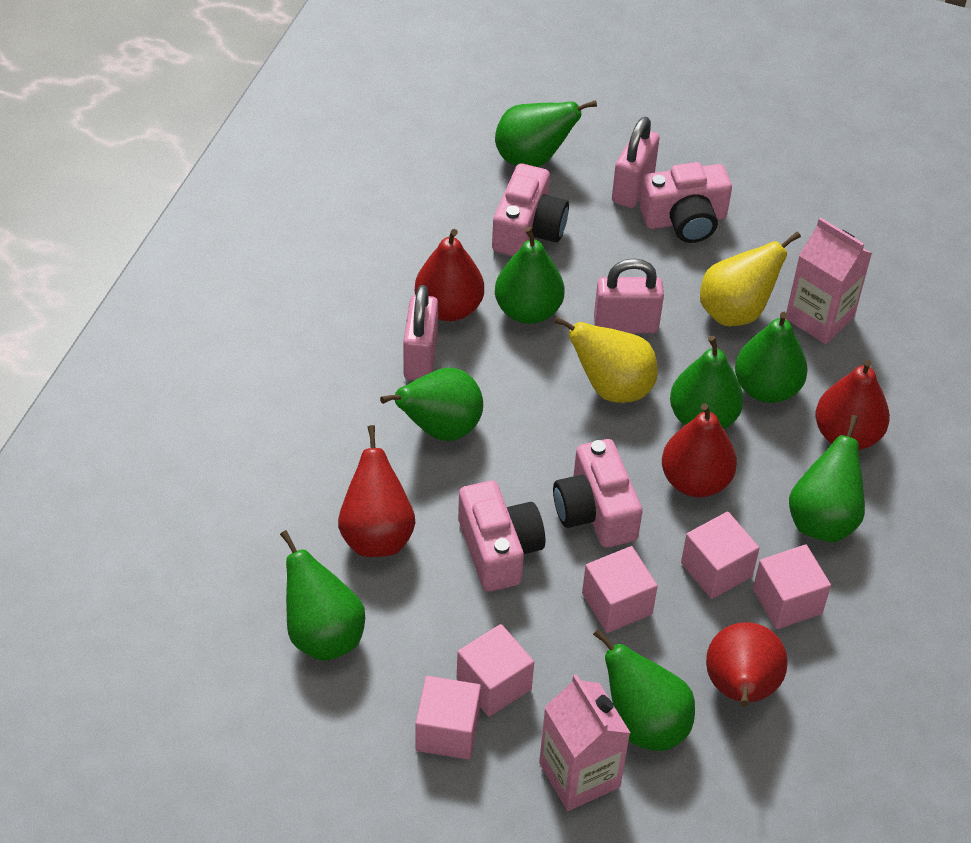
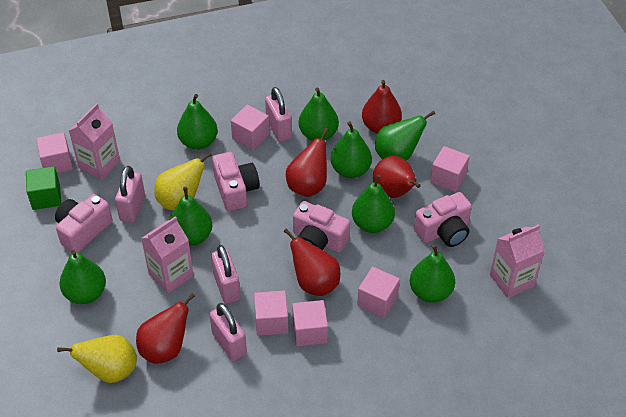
green cube: none = 0 -> [26,166,61,210] = 1
pink carton: [539,674,630,811] [786,217,872,344] = 2 -> [69,103,120,180] [141,216,194,294] [490,225,545,298] = 3
pink cube: [415,676,481,760] [457,624,534,717] [582,546,658,633] [681,512,760,599] [753,545,831,629] = 5 -> [36,132,73,173] [231,105,270,150] [254,291,288,336] [292,300,328,346] [357,267,400,318] [430,146,470,192] = 6
pink padlock: [403,285,438,380] [594,258,664,333] [612,117,660,208] = 3 -> [115,166,145,223] [209,303,247,361] [211,245,241,304] [265,87,292,142] = 4

